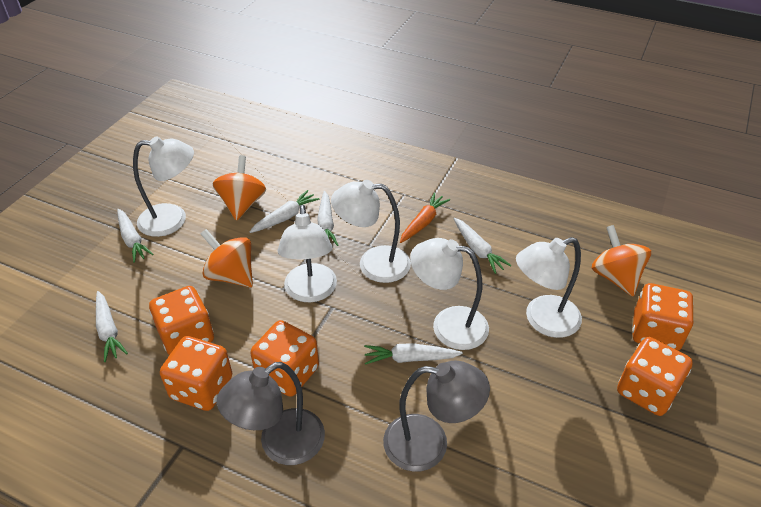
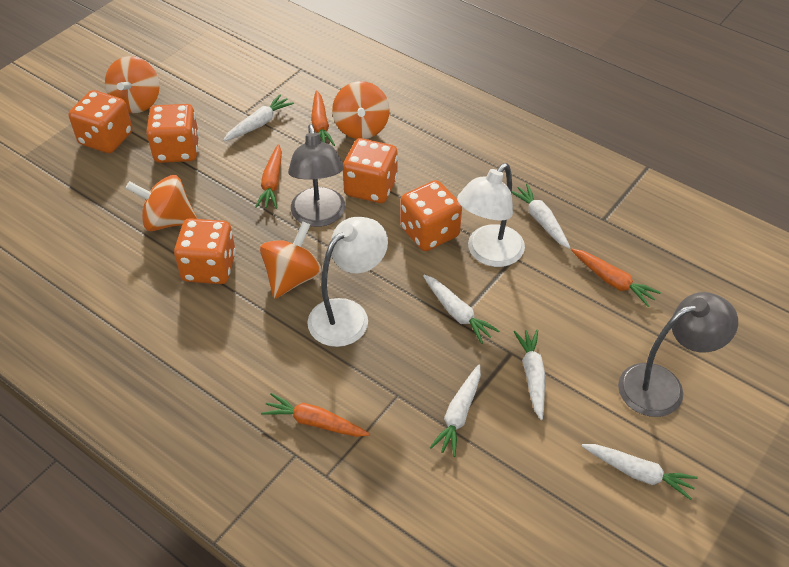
orange carrot: [400,193,450,243] = 1 -> [255,144,282,209] [261,393,370,437] [311,90,335,146] [571,249,661,307] = 4
orange spinning top: [201,229,253,288] [213,155,266,221] [592,225,651,296] = 3 -> [105,56,160,113] [126,175,198,231] [260,221,322,299] [332,81,390,139] = 4
white lamp: [133,136,194,237] [277,205,337,302] [331,180,411,283] [410,238,489,350] [516,237,582,338] = 5 -> [307,217,388,347] [457,163,525,267] = 2

